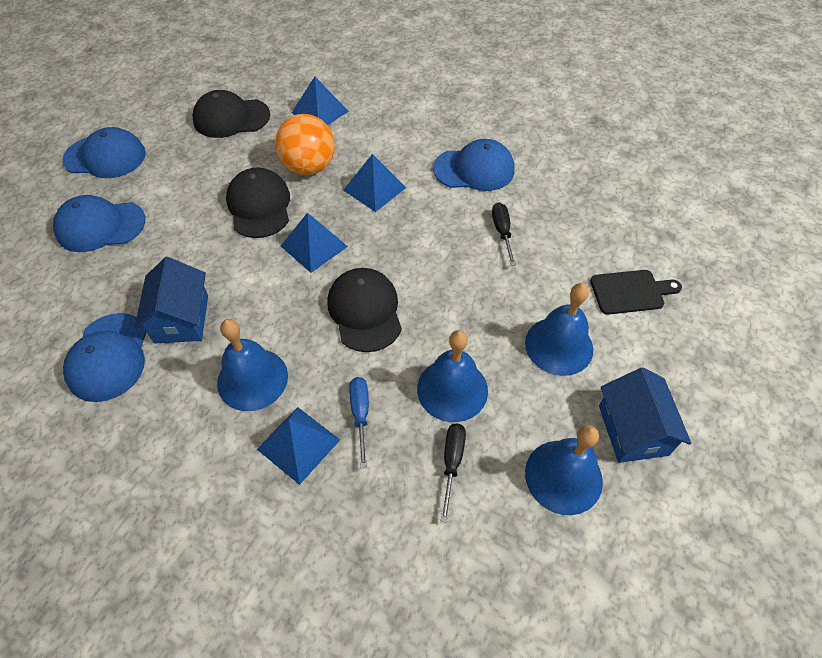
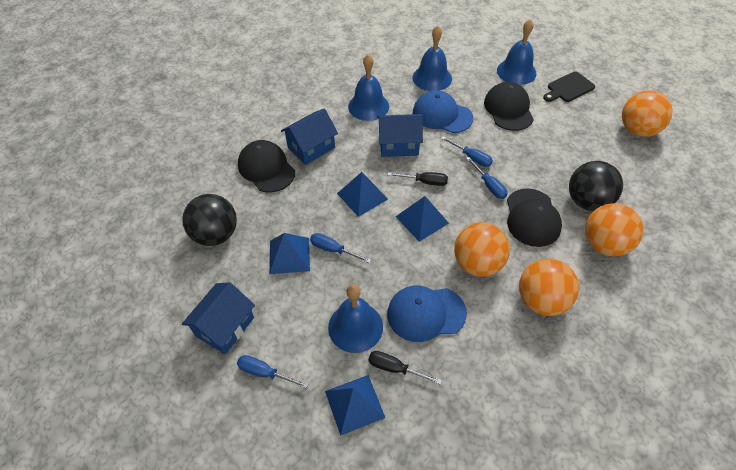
black ball: none = 0 -> [182,194,237,246] [569,161,623,211] = 2
blue cap: [53,195,146,252] [62,127,146,178] [63,313,146,402] [433,139,514,191] = 4 -> [387,286,467,342] [413,90,473,133] = 2
blue house: [134,257,208,343] [599,367,691,463] = 2 -> [182,282,255,354] [281,108,338,165] [378,114,423,157] = 3
blue screwdriver: [349,377,369,468] = 1 -> [237,355,308,388] [310,233,371,263] [441,136,493,167] [466,157,508,199] = 4
orange ball: [275,114,335,175] = 1 -> [454,222,510,277] [519,259,579,316] [585,203,644,257] [622,90,673,137] = 4

